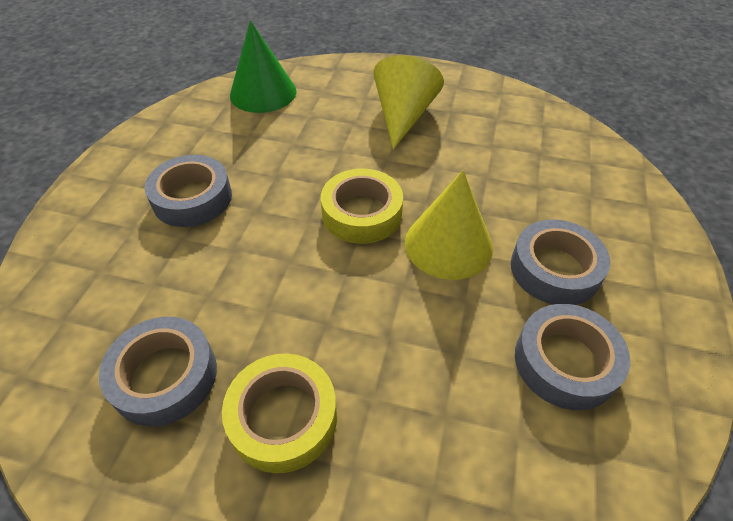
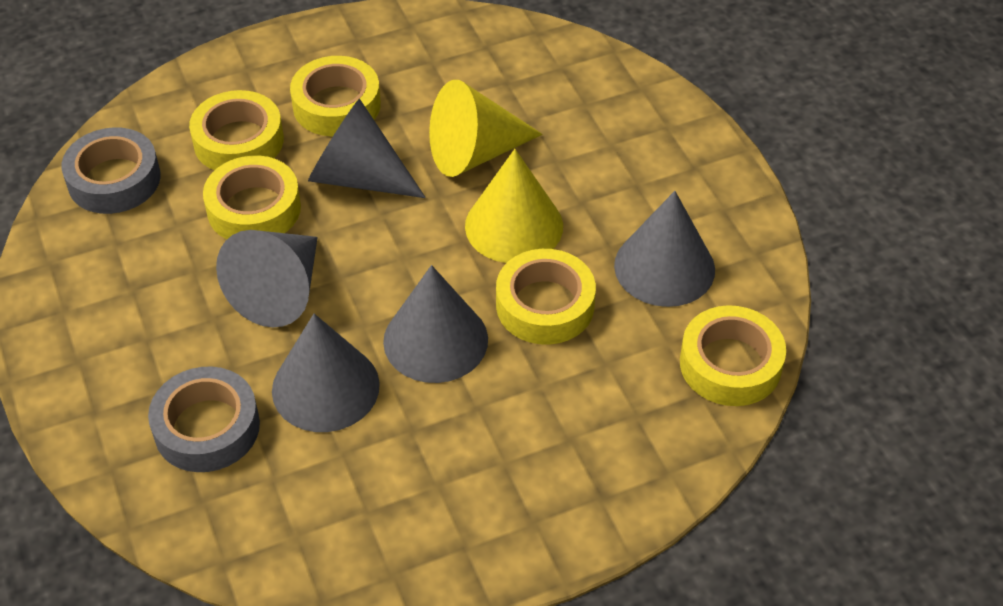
green cone: [230,20,296,113] = 1 -> none = 0
grey cone: none = 0 -> [216,230,318,327] [272,314,380,432] [308,99,426,198] [383,265,488,383] [614,191,715,307] = 5
grey tape: [99,317,217,427] [144,155,232,227] [511,219,610,305] [515,304,630,410] = 4 -> [61,127,161,214] [148,366,260,472] = 2
yellow tape: [222,353,337,473] [321,169,403,244] = 2 -> [189,90,284,170] [203,156,301,239] [290,56,381,136] [496,249,596,345] [680,305,786,406] = 5

